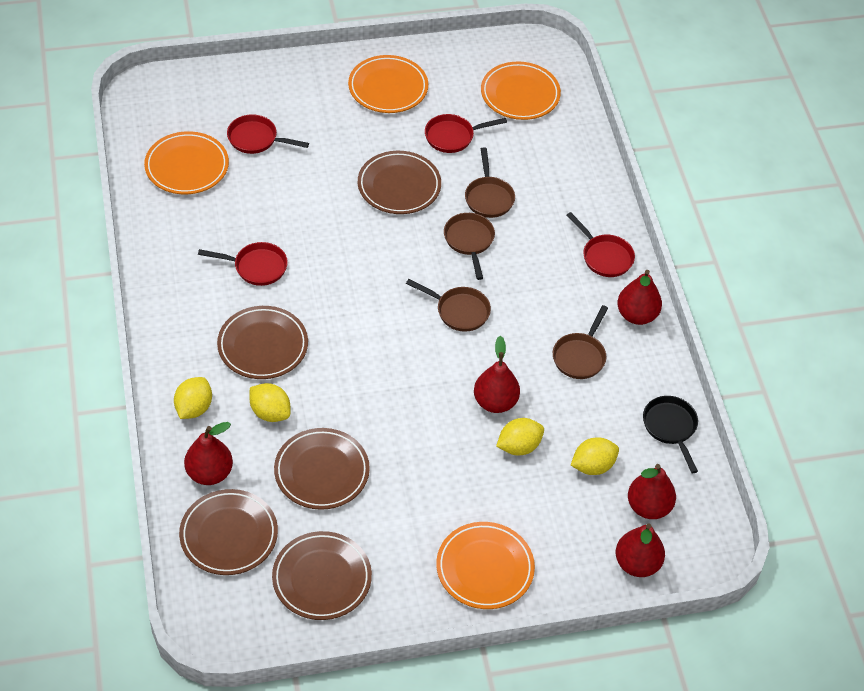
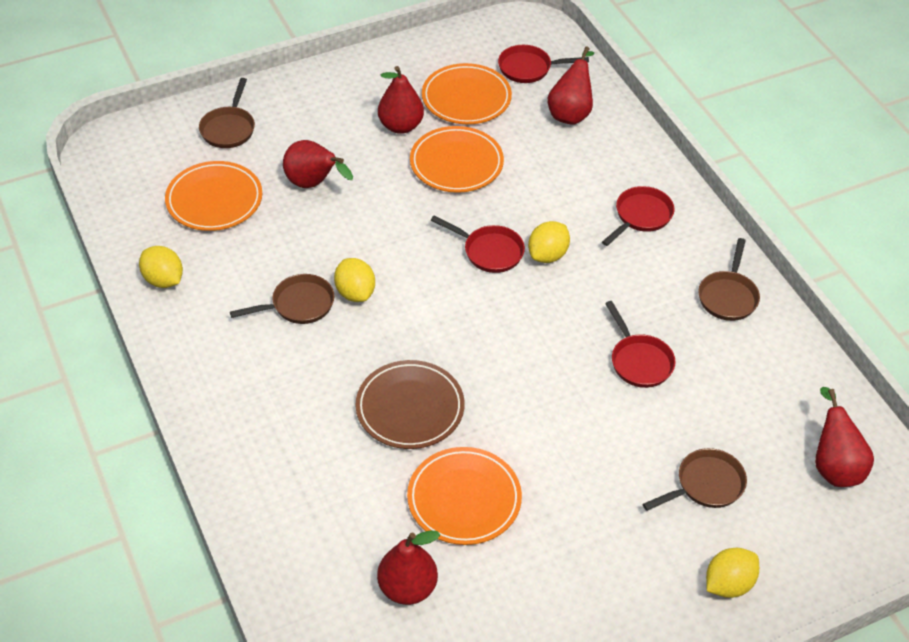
black pan: [643,396,698,473] = 1 -> none = 0
brown plate: [179,489,278,575] [217,306,308,379] [272,531,372,620] [274,428,370,510] [358,151,441,214] = 5 -> [355,360,465,449] = 1

